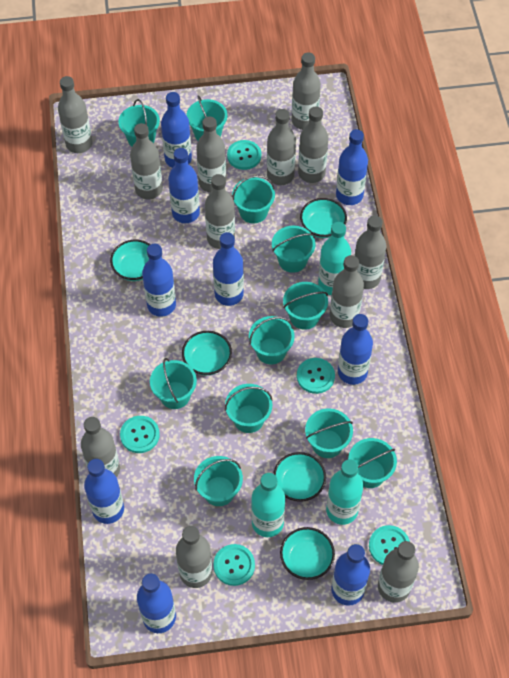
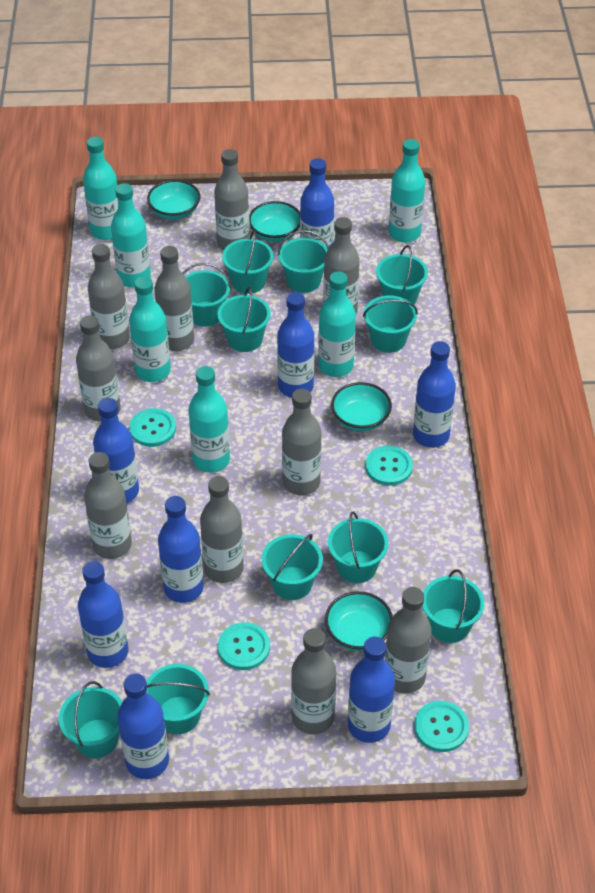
blue bottle: [84,459,124,524] [137,573,176,633] [142,244,176,317] [161,92,192,168] [168,148,200,223] [213,232,244,306] [331,544,370,606] [336,129,368,205] [338,314,373,385] = 9 -> [78,561,129,668] [93,398,139,503] [117,673,169,779] [158,496,204,603] [277,292,314,398] [300,158,334,247] [348,637,395,743] [413,341,456,448] = 8
grey bottle: [58,76,92,153] [81,417,120,477] [130,123,163,199] [176,526,212,588] [196,116,226,193] [205,174,235,249] [267,109,296,185] [292,53,321,130] [298,106,329,183] [330,255,364,328] [354,215,386,289] [378,541,419,603] = 12 -> [76,315,120,422] [84,452,132,559] [88,244,130,349] [154,246,194,351] [200,476,244,583] [214,149,250,251] [282,389,322,495] [291,628,336,735] [323,217,360,314] [385,587,432,694] = 10
turquoise bottle: [251,473,285,537] [318,222,351,295] [326,460,363,525] = 3 -> [83,137,118,240] [111,183,151,288] [129,277,171,382] [188,366,230,473] [318,271,356,377] [389,139,425,243] = 6
turquoise bowl: [110,240,151,281] [182,331,232,375] [273,452,326,502] [280,527,335,580] [300,198,347,238] = 5 -> [147,180,200,220] [249,201,300,242] [325,591,393,651] [331,382,392,431] = 4
turquoise button: [120,416,160,453] [213,544,255,586] [227,140,261,170] [297,358,335,394] [369,525,410,565] = 5 -> [129,408,176,447] [218,622,270,670] [365,446,413,486] [414,701,469,752] = 4

